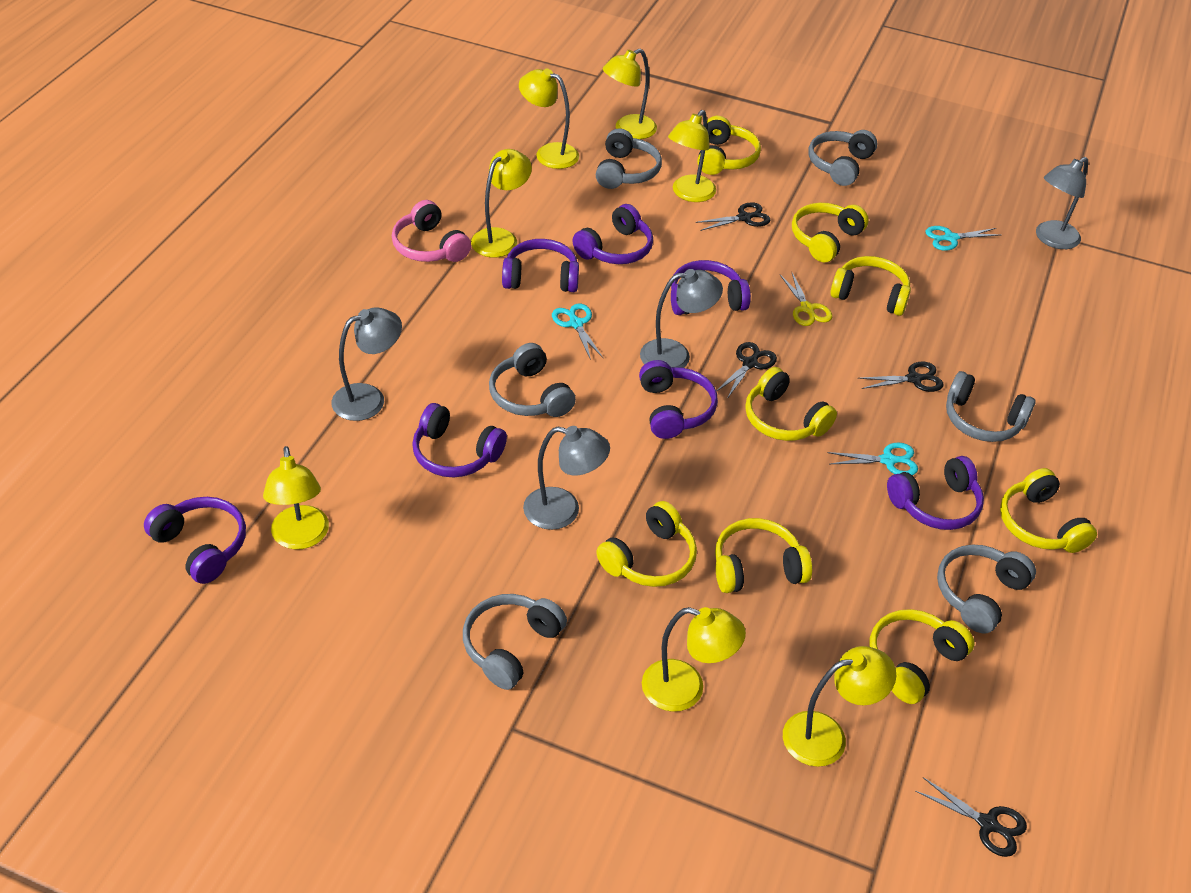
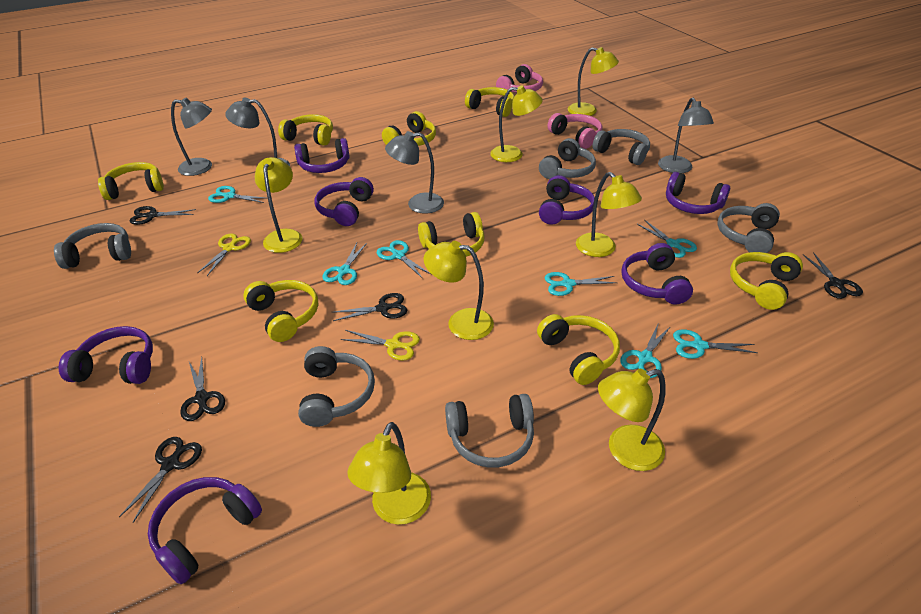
black scissors: [695,202,770,231] [716,342,777,399] [858,362,943,392] [915,777,1027,857] = 4 -> [119,437,202,523] [130,206,196,225] [180,357,225,421] [331,293,407,321] [803,252,863,299] = 5
pink headphones: [392,200,471,262] = 1 -> [496,64,543,93] [547,113,602,149] = 2
turquoise scissors: [552,303,603,360] [827,442,918,475] [926,226,1000,251] = 3 -> [208,186,265,203] [322,243,367,285] [377,240,432,279] [545,272,617,296] [620,322,671,378] [637,220,697,258] [673,329,758,359] = 7
yellow scissors: [780,273,832,326] = 1 -> [197,234,251,276] [341,330,420,361] = 2

